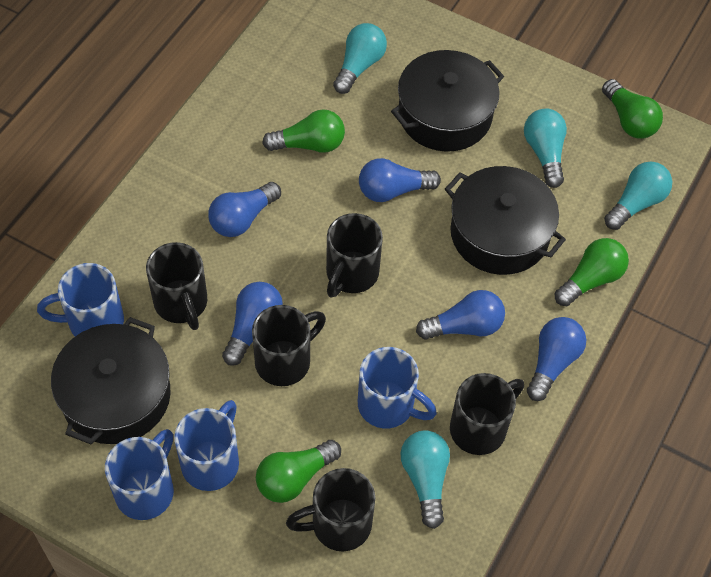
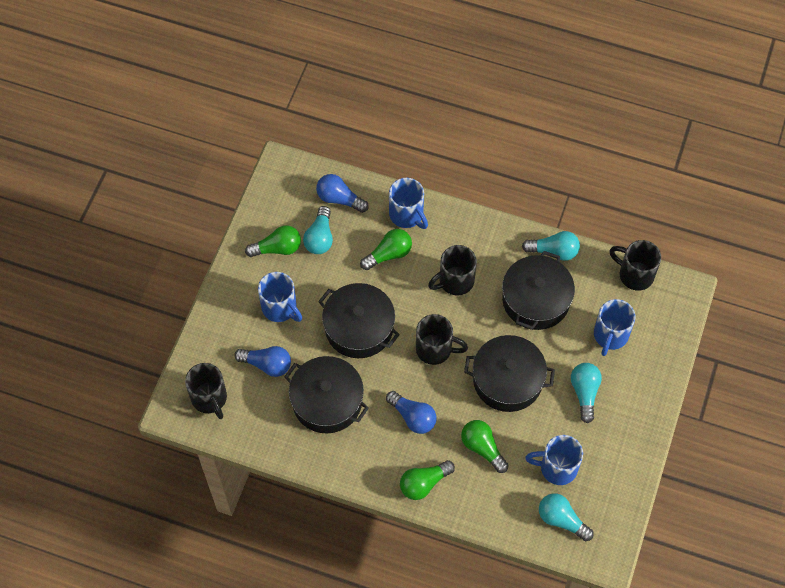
black mug: [146,242,207,330] [252,305,326,386] [286,468,375,551] [326,213,383,297] [450,373,524,455] = 5 -> [185,363,227,419] [416,314,468,365] [428,245,477,295] [609,240,661,291] = 4
black pot: [51,317,171,444] [391,50,504,152] [445,166,566,275] = 3 -> [284,356,369,434] [318,283,400,358] [464,335,555,412] [502,251,575,330] = 4
blue light bulb: [208,182,281,237] [222,282,283,366] [359,158,441,202] [416,290,505,340] [527,317,586,401] = 5 -> [234,346,291,377] [316,174,369,213] [386,391,437,434] = 3

